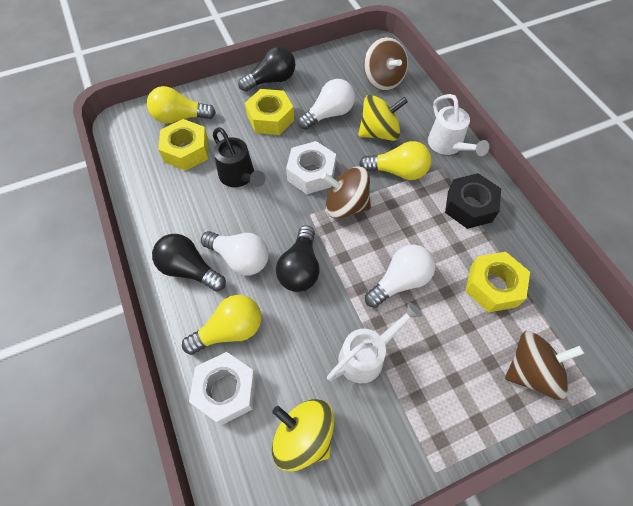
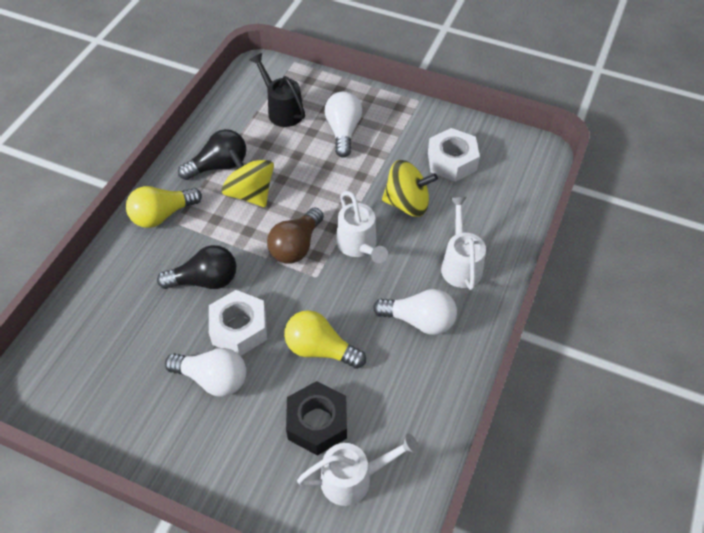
black light bulb: [152,234,226,292] [238,46,295,92] [276,225,320,292] = 3 -> [157,245,236,289] [178,129,246,180] = 2
brown light bulb: none = 0 -> [267,208,324,263] = 1
brown spinning top: [321,166,371,219] [364,37,408,91] [505,331,585,400] = 3 -> none = 0
white watering can: [327,302,422,383] [428,94,489,156] = 2 -> [297,434,419,506] [336,191,388,263] [441,197,486,290] = 3
yellow light bulb: [147,86,216,123] [182,295,261,355] [359,141,432,180] = 3 -> [126,186,202,228] [284,310,366,369] = 2
yellow nut: [158,119,209,171] [245,89,294,135] [465,252,530,312] = 3 -> none = 0

